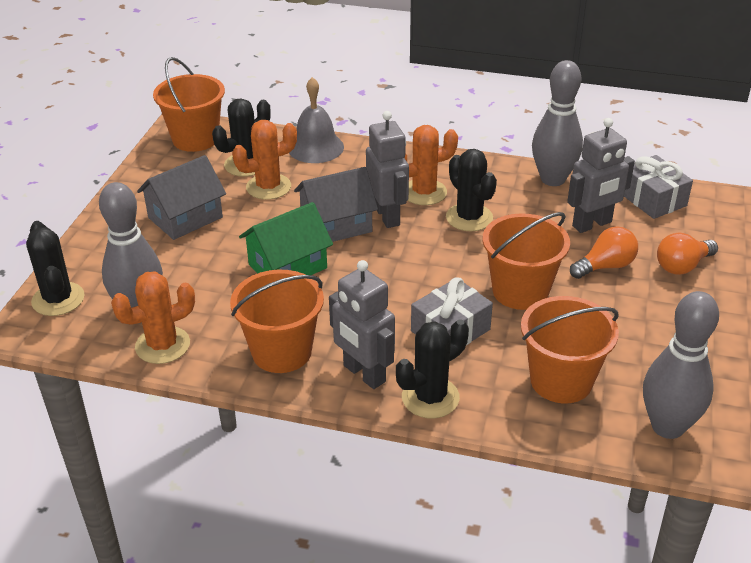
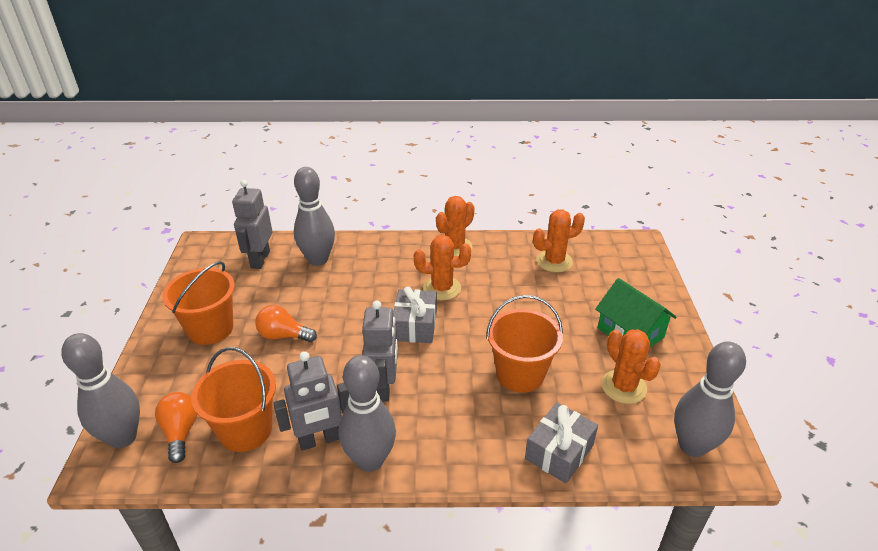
black cactus: [26,221,84,316] [212,98,271,177] [396,319,469,418] [446,149,497,231] = 4 -> none = 0
grey bell: [289,77,344,163] = 1 -> none = 0
grey bowling pin: [99,182,163,308] [532,60,583,186] [643,291,719,439] = 3 -> [61,333,140,448] [294,167,335,266] [339,355,396,472] [674,341,746,457] = 4
grey house: [137,155,226,240] [294,167,378,242] = 2 -> none = 0
orange bucket: [153,57,225,152] [230,270,324,373] [483,212,570,310] [521,296,619,403] = 4 -> [162,261,235,345] [191,347,276,452] [486,295,563,393] = 3
orange cactus: [111,271,195,364] [232,120,297,200] [404,125,458,205] = 3 -> [414,235,471,301] [436,196,475,256] [533,209,585,273] [601,329,661,404] = 4

